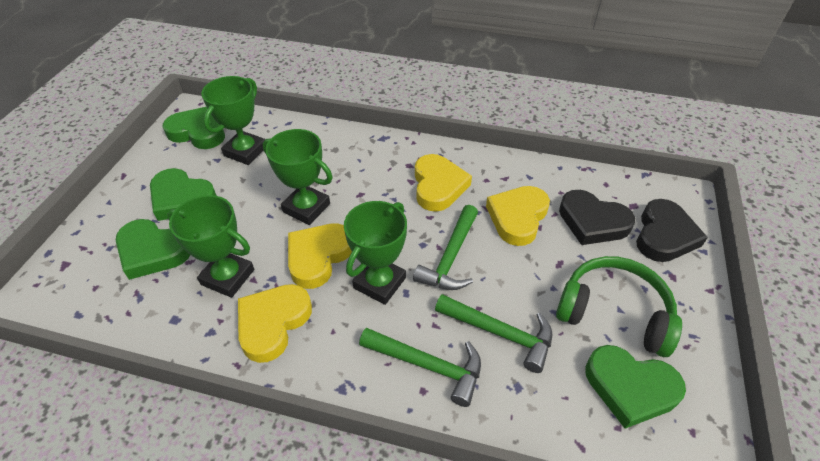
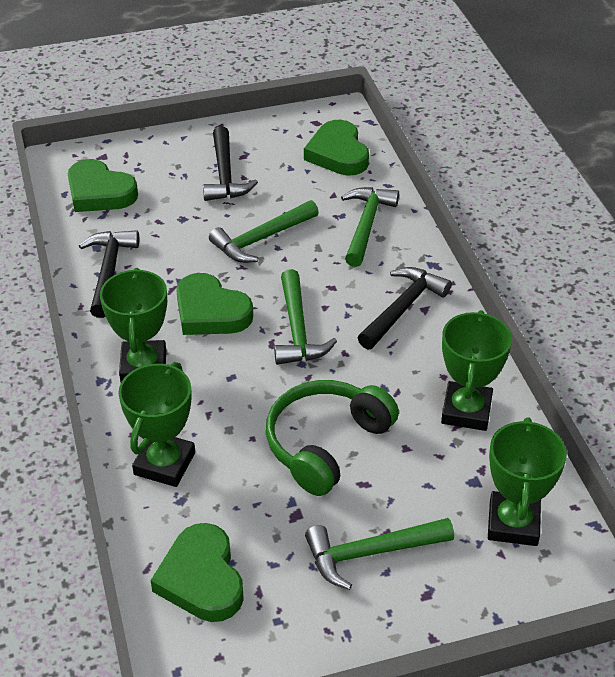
black hammer: none = 0 -> [79,230,139,318] [203,126,258,201] [358,267,452,349] = 3
black heart: [559,190,635,245] [636,199,708,262] = 2 -> none = 0
green hammer: [359,328,481,407] [413,205,478,290] [435,294,553,373] = 3 -> [209,200,319,263] [274,269,337,365] [305,518,454,590] [341,187,399,267] = 4
yellow heart: [238,284,312,363] [288,223,352,289] [415,154,472,212] [486,186,550,246] = 4 -> none = 0

